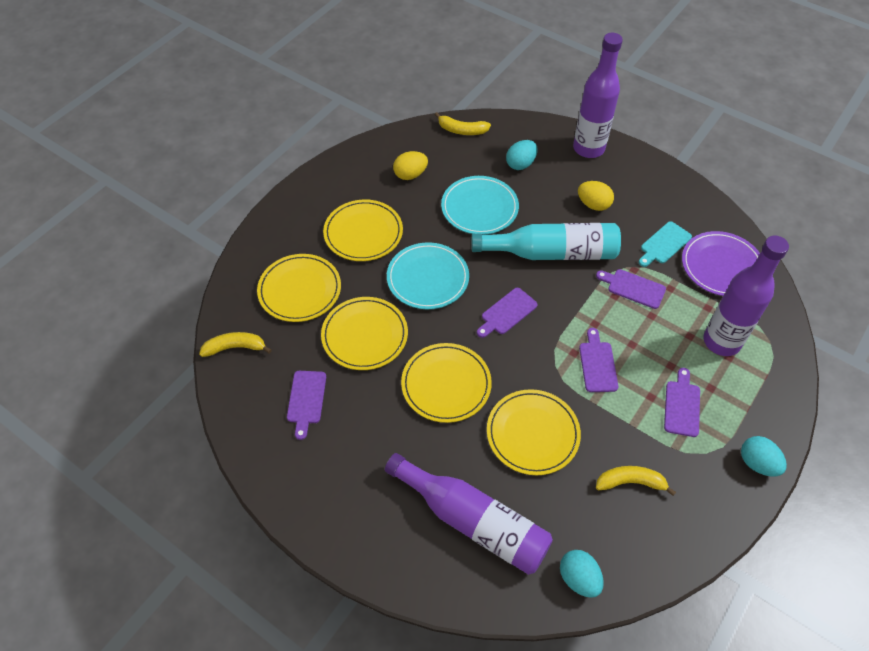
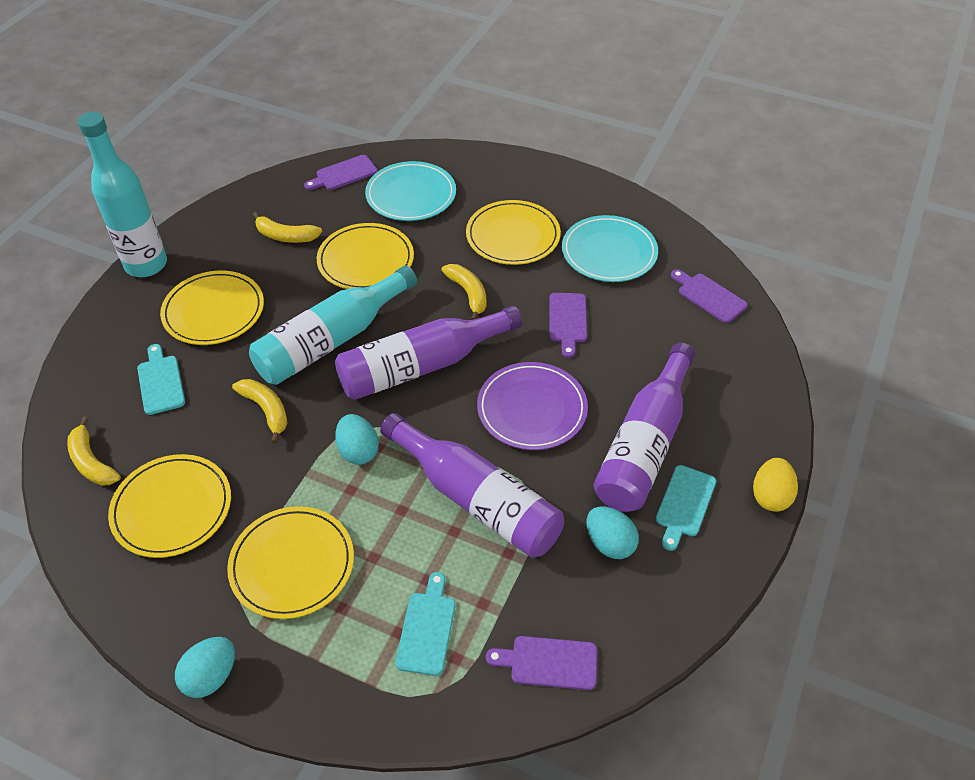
purple cutting board: [287,371,326,440] [477,288,538,338] [579,328,619,392] [596,269,666,309] [664,368,700,437] = 5 -> [304,155,378,190] [486,636,597,690] [549,293,587,358] [671,269,748,323] = 4
turquoise bottle: [471,223,621,260] = 1 -> [78,112,167,277] [249,265,417,385] = 2
turquoise cutting board: [639,221,692,267] = 1 -> [137,344,185,415] [395,572,455,676] [656,465,716,551] = 3
yellow banana: [199,332,272,357] [434,112,491,135] [596,466,676,496] = 3 -> [67,417,121,486] [232,379,287,444] [253,212,322,243] [441,264,486,320] = 4
yellow egg: [393,151,428,180] [578,181,614,211] = 2 -> [753,458,798,512] = 1

